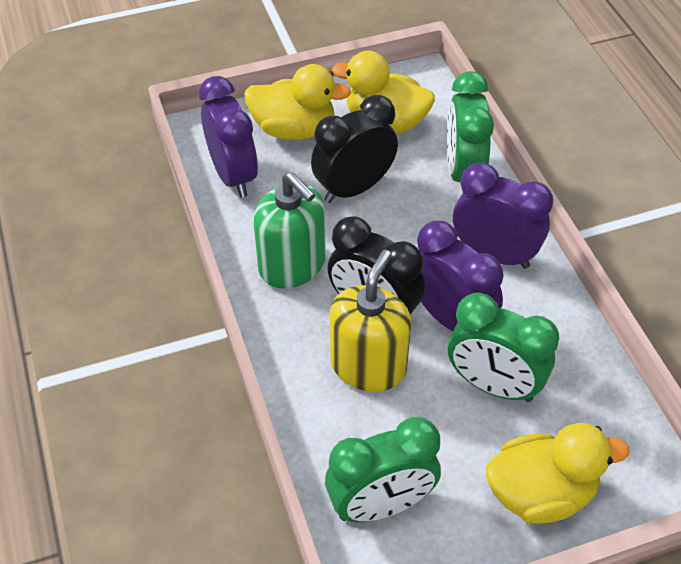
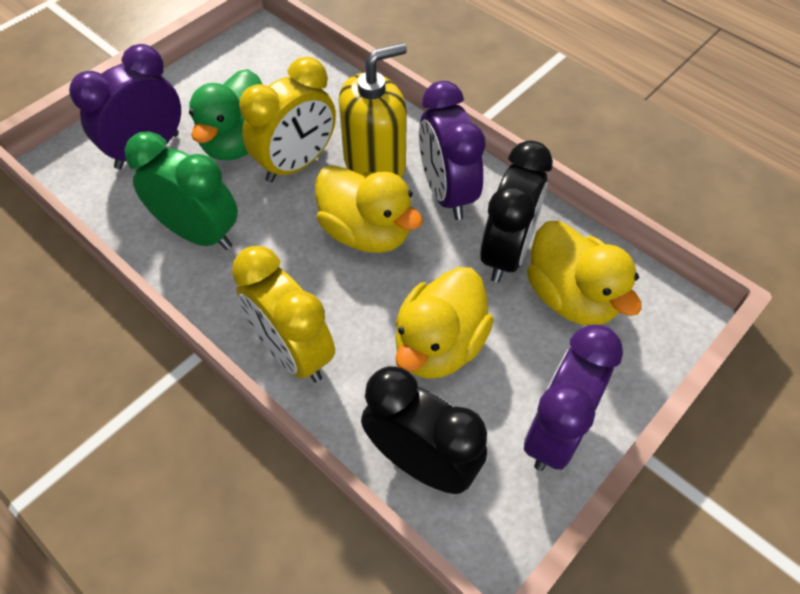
green clock: [325,417,441,522] [447,71,494,182] [448,293,559,402] = 3 -> [125,131,238,250] = 1
green duck: none = 0 -> [189,69,262,160] = 1
green soap dispenser: [254,172,326,288] = 1 -> none = 0
yellow clock: none = 0 -> [232,246,335,382] [239,57,336,183] = 2

